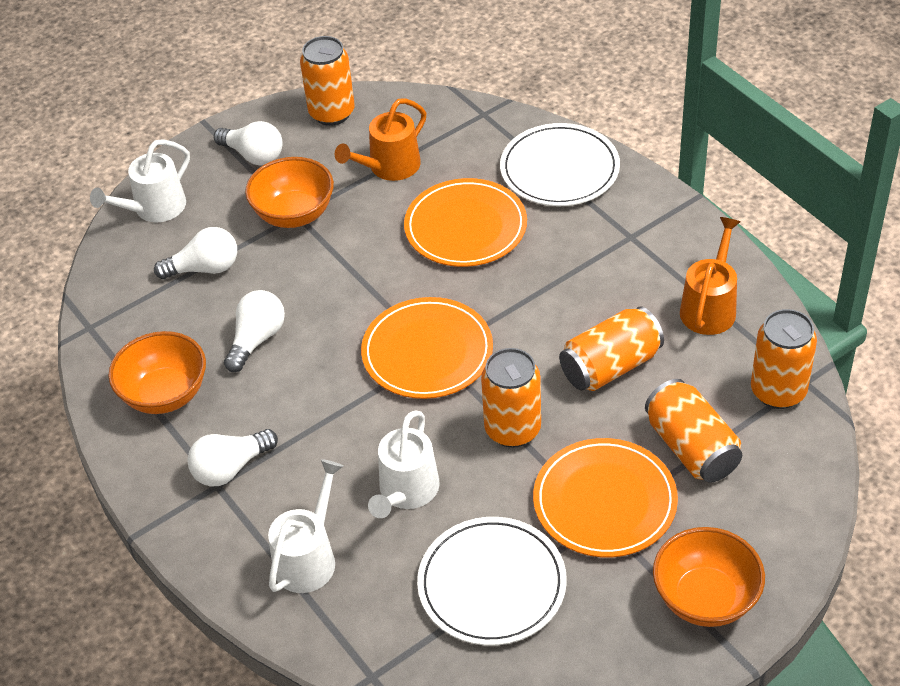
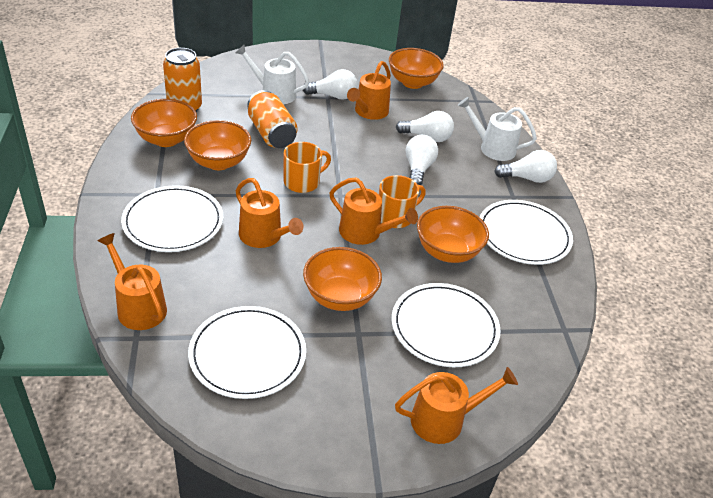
orange bowl: [108,331,206,414] [245,157,334,228] [653,527,765,627] = 3 -> [131,99,197,147] [184,120,251,170] [303,247,382,311] [389,48,444,89] [417,206,489,263] = 5
orange can: [300,36,355,126] [481,348,541,448] [559,306,664,391] [645,379,742,483] [751,309,817,409] = 5 -> [163,48,202,112] [247,90,297,148] = 2
orange mug: none = 0 -> [284,142,331,193] [379,175,426,228] = 2
orange plate: [361,297,493,399] [404,178,527,267] [533,438,678,557] = 3 -> none = 0
orange watering can: [335,98,427,181] [680,217,741,335] = 2 -> [97,233,167,330] [236,178,303,248] [329,177,418,245] [347,61,391,120] [395,367,518,444] = 5
white plate: [417,517,567,646] [500,123,620,206] = 2 -> [121,185,223,252] [188,306,306,399] [392,283,501,367] [480,200,573,265] = 4
white watering can: [90,139,190,222] [268,459,343,593] [368,411,440,518] = 3 -> [235,44,309,104] [458,97,537,161] = 2

